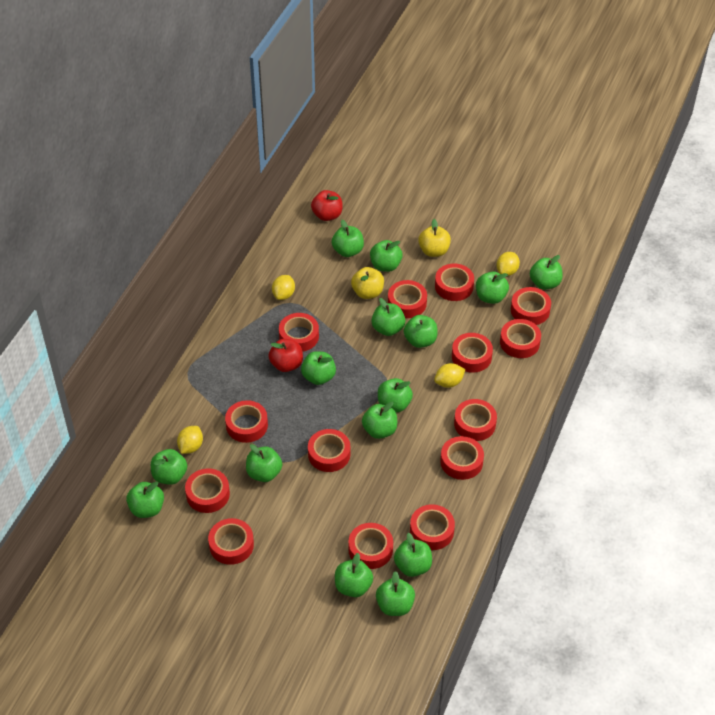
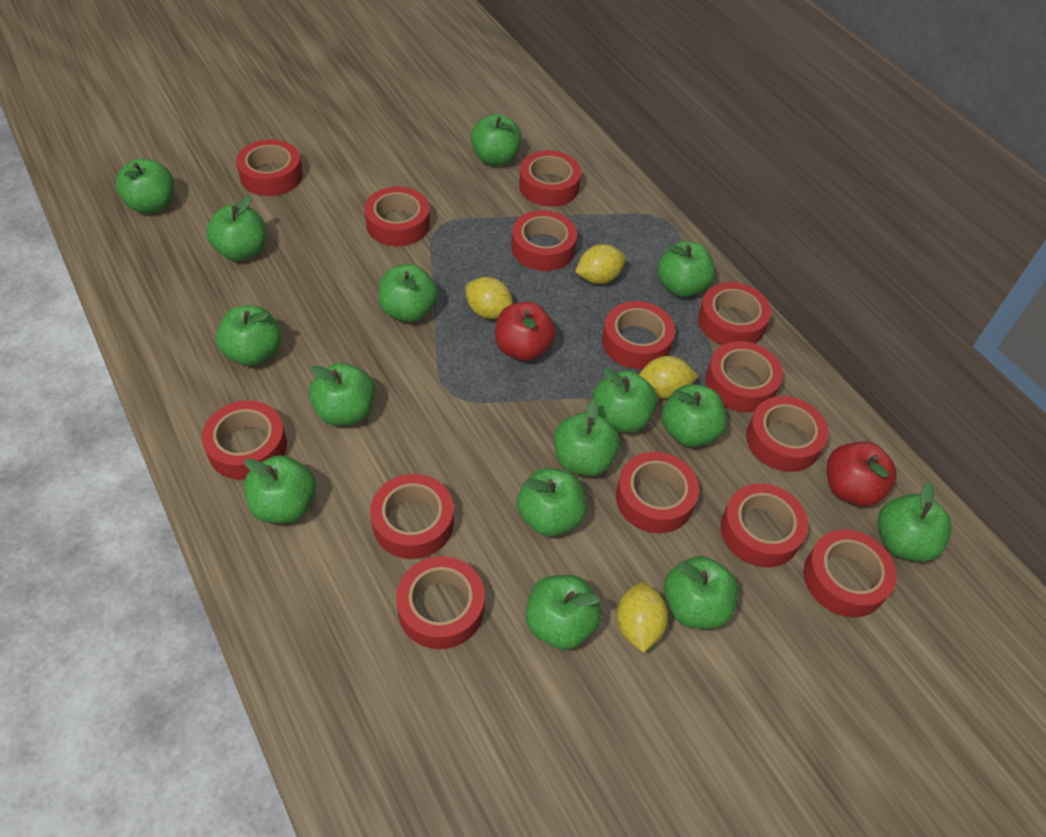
yellow apple: [351,267,384,299] [418,219,451,257] = 2 -> none = 0

